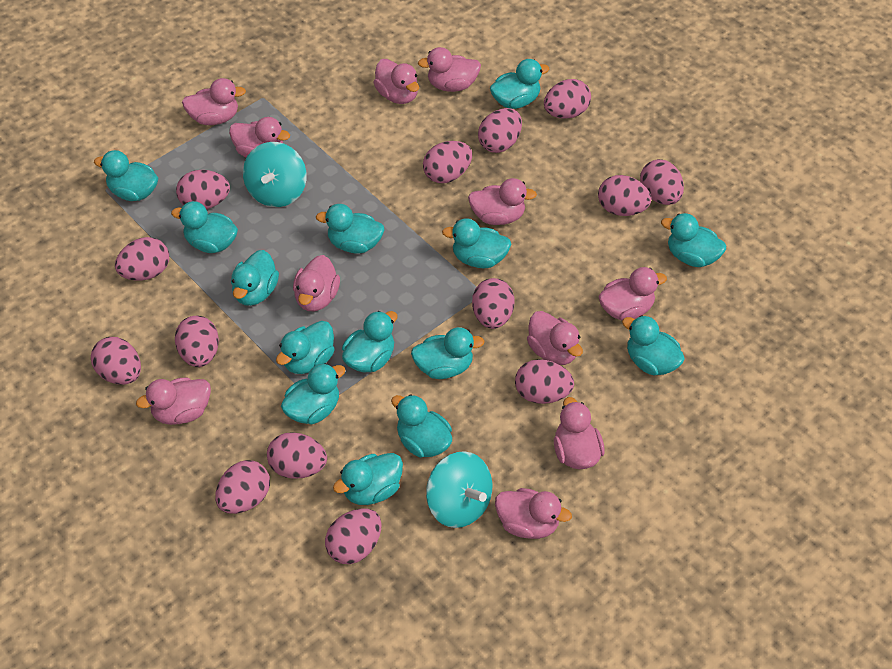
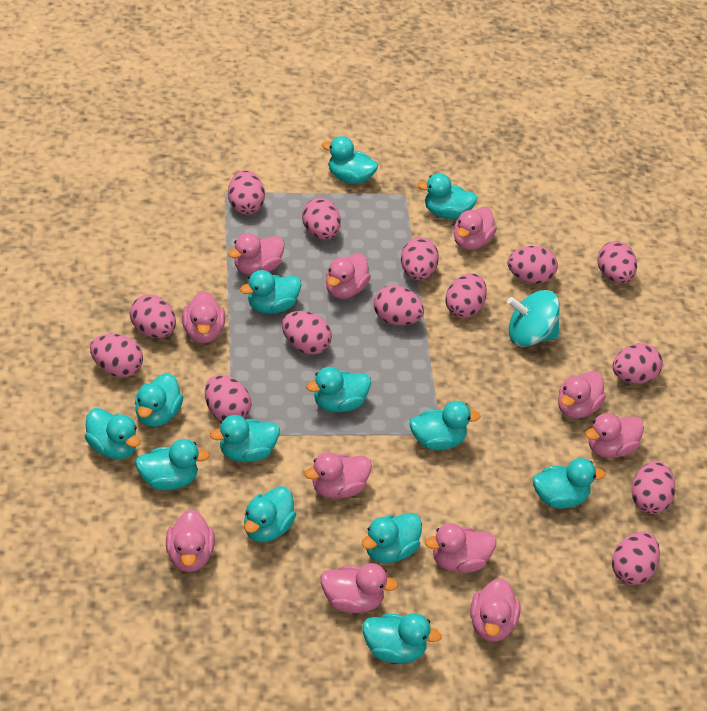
turquoise duck: [94,150,158,201] [171,201,238,253] [231,250,279,306] [276,321,335,374] [281,363,346,424] [316,204,384,254] [333,453,403,505] [342,311,398,372] [391,394,452,458] [411,327,485,379] [442,218,511,268] [490,59,549,109] [622,315,685,375] [661,213,726,267] = 14 -> [85,408,140,459] [135,373,183,427] [135,439,210,490] [210,415,280,462] [240,270,301,314] [244,486,296,542] [306,367,371,412] [322,136,378,184] [361,513,422,563] [362,613,442,663] [410,401,481,450] [417,173,478,219] [533,458,606,509] = 13
turquoise spinning top: [243,142,307,207] [426,451,492,528] = 2 -> [507,290,560,347] = 1

